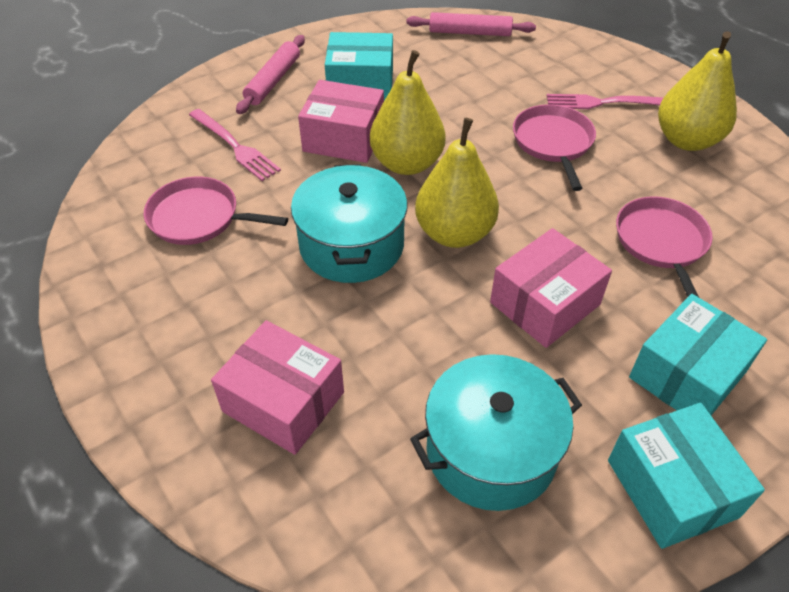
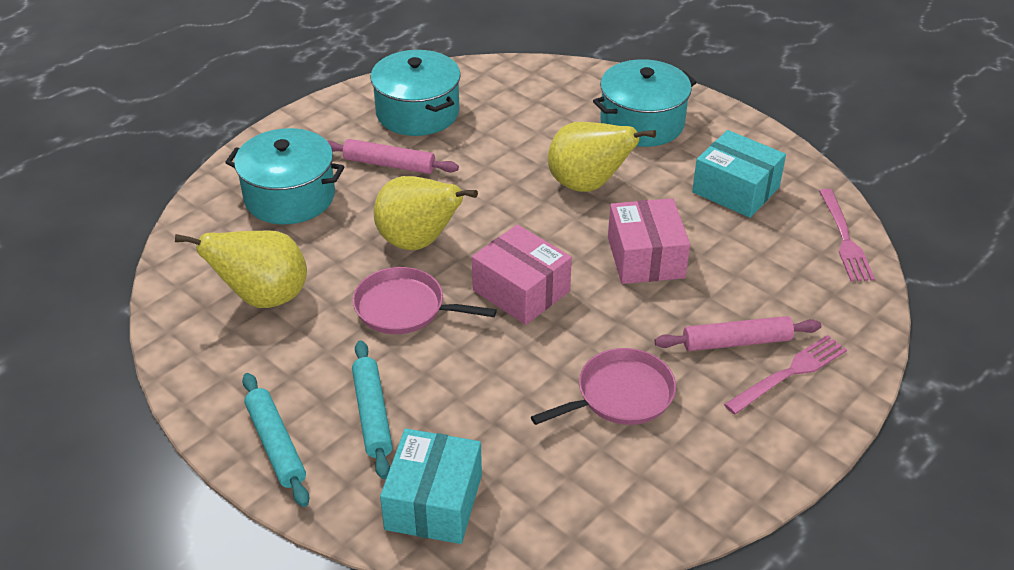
pink box: [211,320,344,455] [298,80,384,163] [490,228,612,348] = 3 -> [472,224,572,325] [608,198,690,284] = 2
pink pan: [144,177,288,245] [513,105,596,191] [616,196,713,297] = 3 -> [353,267,497,334] [531,348,676,425] = 2
turquoise box: [325,32,393,100] [608,403,765,549] [629,294,767,415] = 3 -> [380,428,482,544] [692,130,786,218] = 2
turquoise pot: [291,164,408,283] [410,354,582,511] = 2 -> [225,128,344,224] [370,50,461,136] [593,59,697,147] = 3
turquoise rolling pin: none = 0 -> [242,373,309,507] [352,340,393,479] = 2

